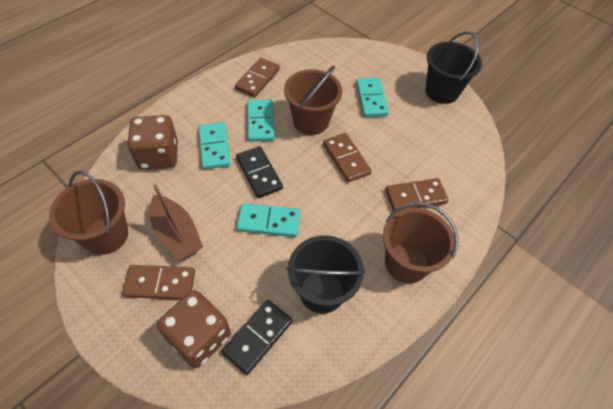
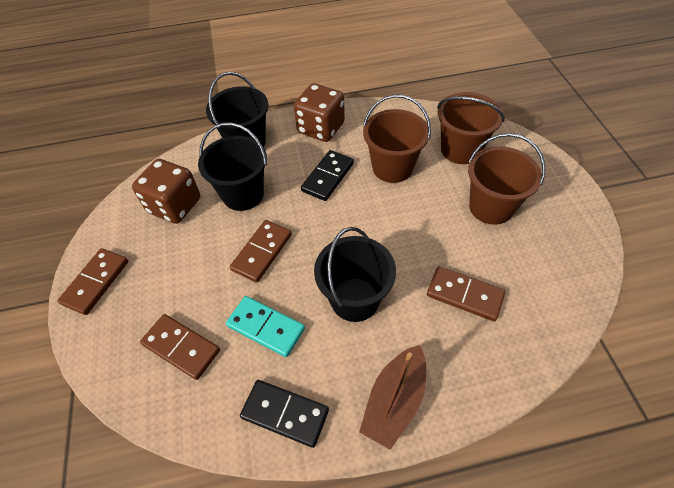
black bucket: [286,235,366,314] [425,31,482,104] = 2 -> [198,122,267,211] [206,72,269,147] [314,227,396,322] = 3
turquoise domino: [198,122,230,169] [236,203,300,237] [247,99,275,142] [356,78,389,117] = 4 -> [226,296,305,357] = 1

